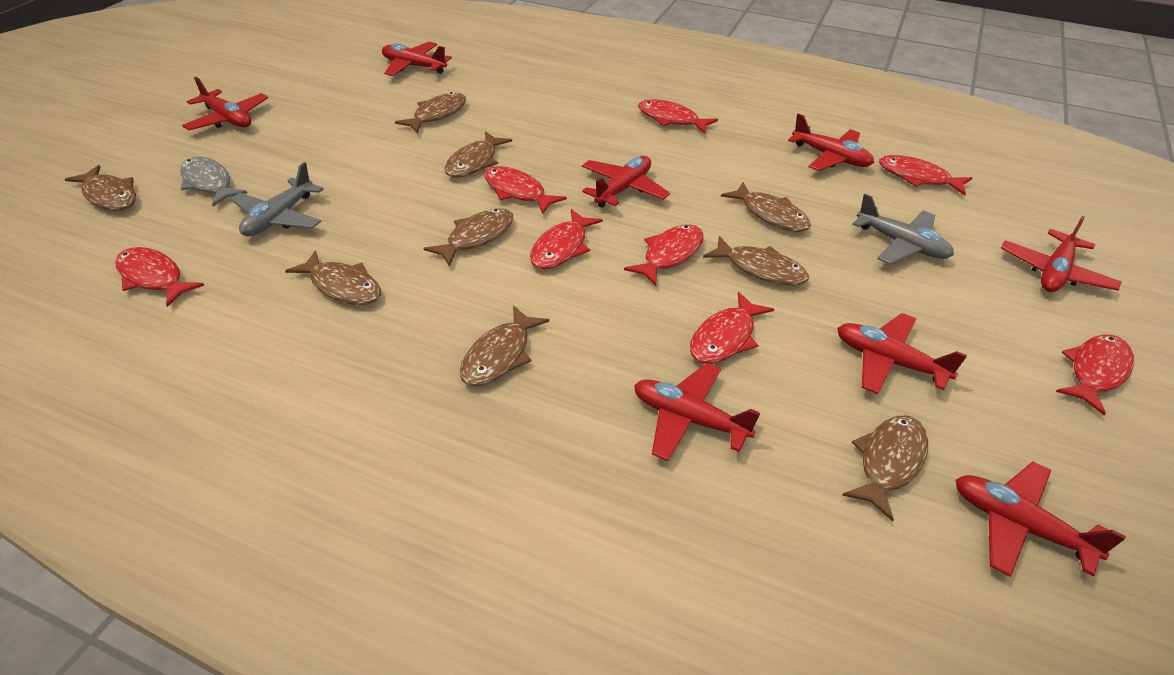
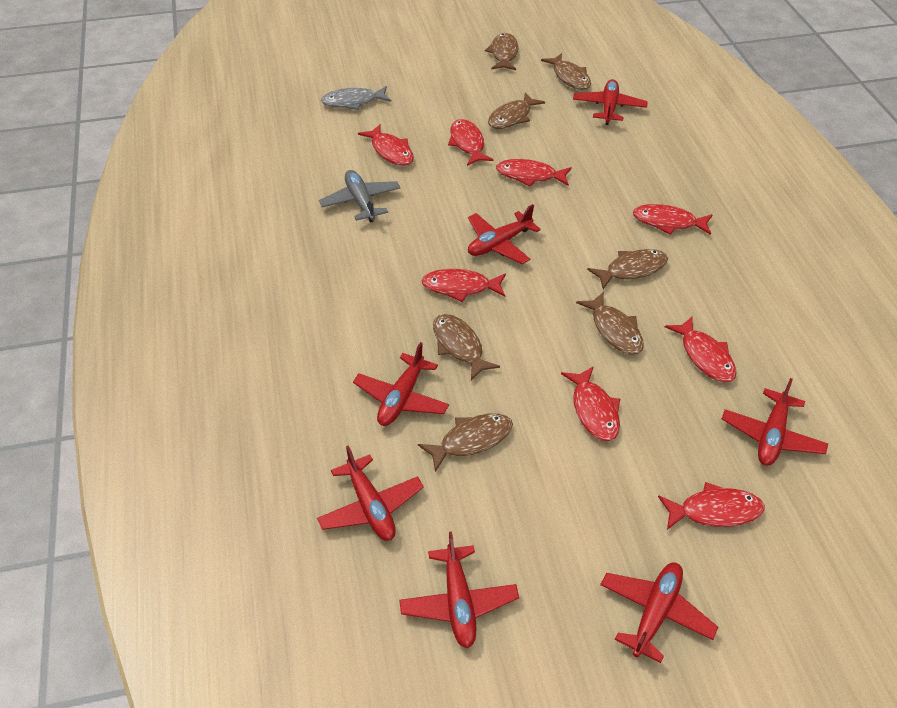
brown fish: [65,165,136,211] [285,250,381,305] [395,92,466,134] [424,208,513,266] [444,131,512,178] [460,305,549,386] [703,236,809,285] [721,182,811,232] [842,415,928,521] = 9 -> [418,413,513,472] [433,314,500,380] [485,33,519,70] [488,92,545,129] [541,53,591,90] [576,292,644,355] [587,249,668,289] = 7
grey plane: [231,162,324,236] [852,194,954,265] = 2 -> [319,170,401,223] = 1
red plane: [182,77,268,130] [382,42,452,76] [582,156,670,208] [634,363,760,461] [788,114,874,171] [837,313,967,394] [956,461,1126,577] [1001,216,1121,292] = 8 -> [317,445,424,541] [353,342,449,426] [399,532,519,648] [468,204,541,264] [573,79,648,125] [600,563,718,663] [722,378,828,466] = 7

